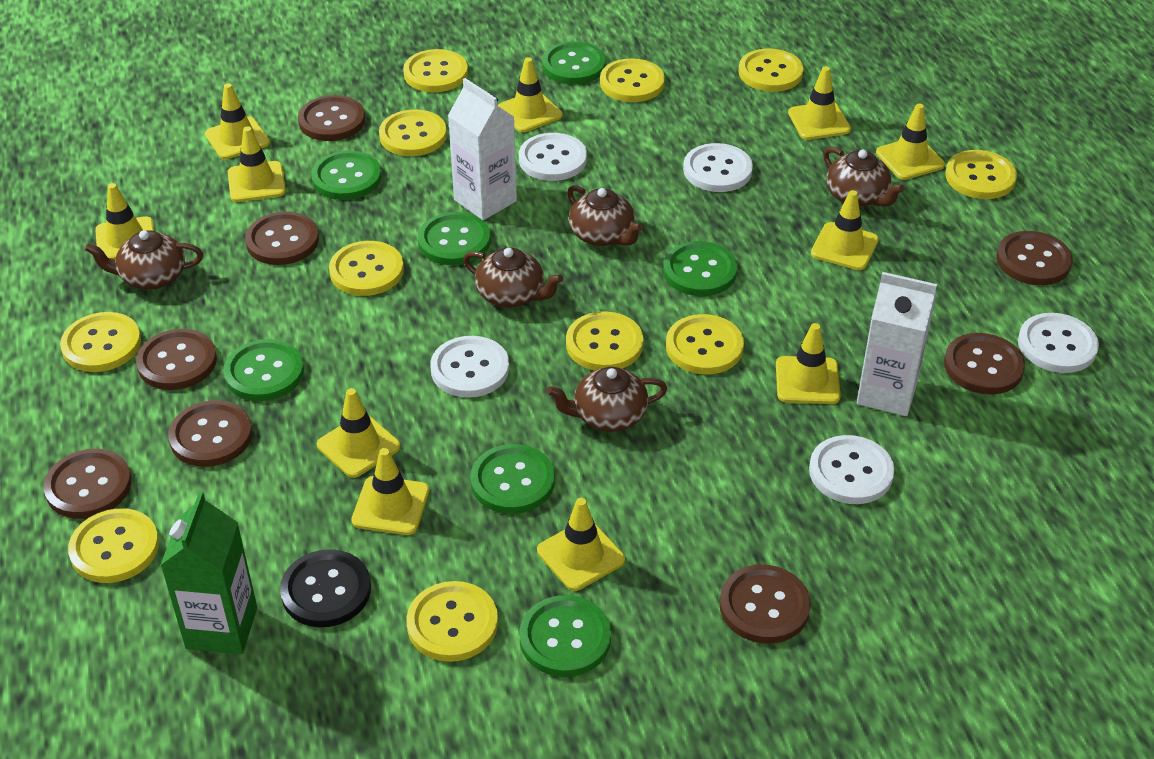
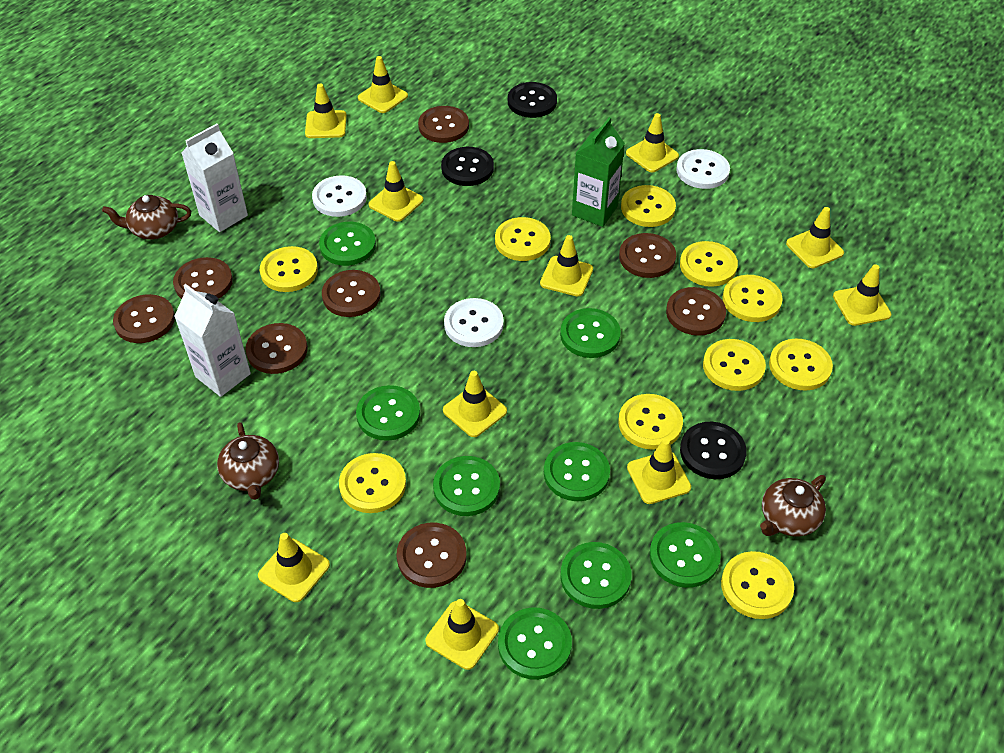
black button: [280,549,371,627] = 1 -> [441,147,494,186] [508,82,557,118] [680,422,747,479] = 3
brown teapot: [85,230,203,290] [463,247,563,307] [547,367,667,432] [567,185,643,246] [823,147,905,207] = 5 -> [102,195,191,240] [217,422,279,500] [760,475,826,537] = 3
green button: [223,339,304,401] [311,151,382,200] [418,212,490,265] [470,444,555,514] [519,595,611,677] [542,42,606,84] [663,241,737,296] = 7 -> [319,222,376,266] [356,385,420,441] [433,456,500,516] [498,607,572,680] [544,442,610,501] [560,308,621,358] [561,542,632,609] [649,522,721,588] = 8
white button: [430,336,509,398] [519,133,587,181] [683,143,753,192] [809,435,894,504] [1018,313,1099,373] = 5 -> [312,175,367,217] [444,298,504,347] [676,149,730,189] = 3
yellow button: [60,312,141,372] [68,508,159,583] [329,241,404,296] [379,109,447,156] [403,49,468,92] [406,581,498,662] [566,311,643,371] [600,58,665,102] [666,314,744,374] [739,49,803,92] [945,150,1017,199] = 11 -> [260,246,318,292] [339,453,406,513] [495,217,551,261] [618,394,683,450] [621,185,676,227] [680,241,738,287] [703,339,766,391] [721,551,794,619] [722,275,783,322] [769,339,833,391] = 10

